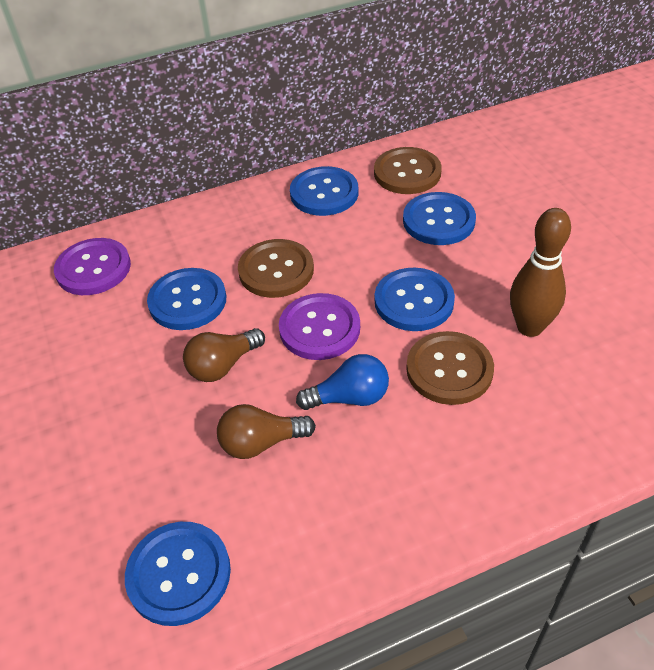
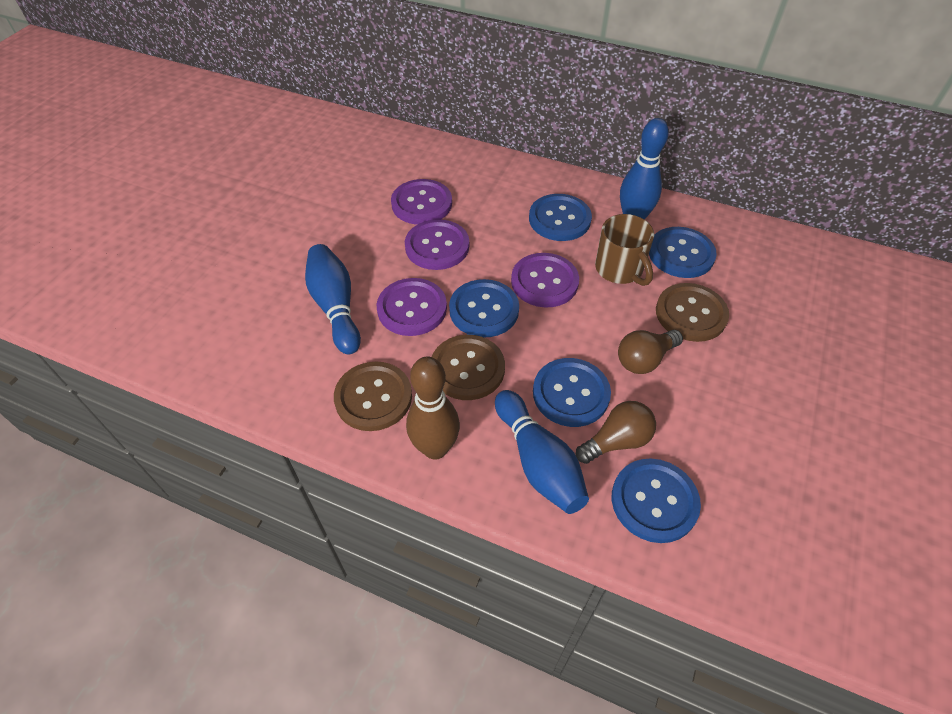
blue bowling pin: none = 0 -> [305,244,361,354] [495,390,589,514] [620,118,669,220] = 3
blue light bulb: [296,354,389,410] = 1 -> none = 0
brown mug: none = 0 -> [595,214,654,286] = 1
purple button: [54,238,131,295] [279,293,360,360] = 2 -> [377,278,447,336] [391,179,452,225] [405,219,469,270] [511,253,579,308] = 4

